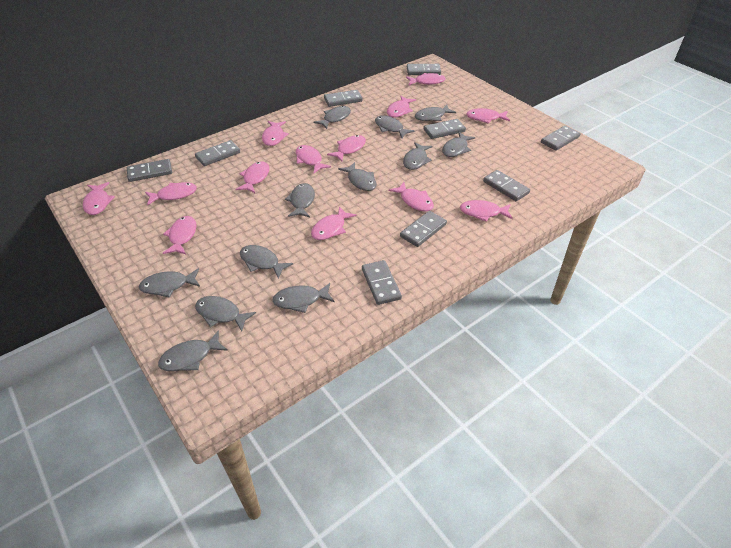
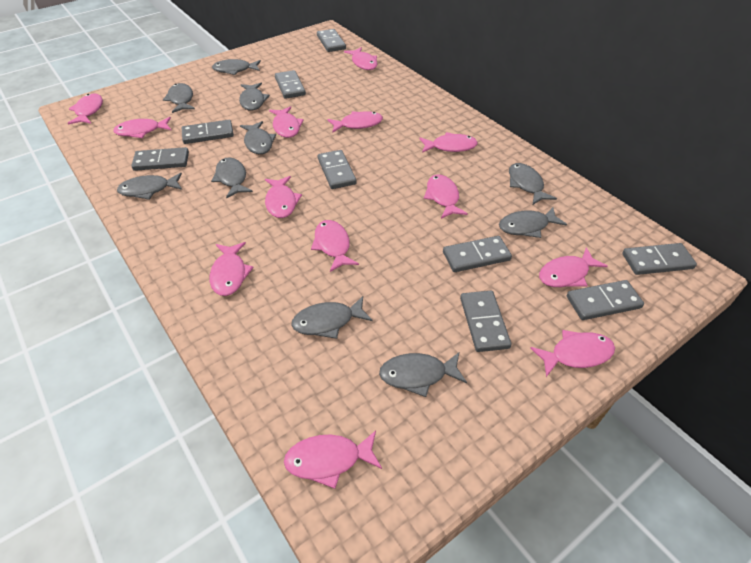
grey fish: [139,268,200,298] [158,330,228,371] [195,296,256,331] [240,245,293,279] [272,283,335,313] [285,183,315,217] [314,106,351,129] [338,162,377,191] [375,115,415,138] [403,142,433,170] [415,104,456,121] [442,132,476,157] = 12 -> [117,173,182,200] [163,83,195,113] [211,157,253,199] [212,59,261,75] [239,83,270,111] [240,121,276,154] [291,296,373,339] [379,353,467,397] [499,207,567,238] [509,163,557,205] = 10

